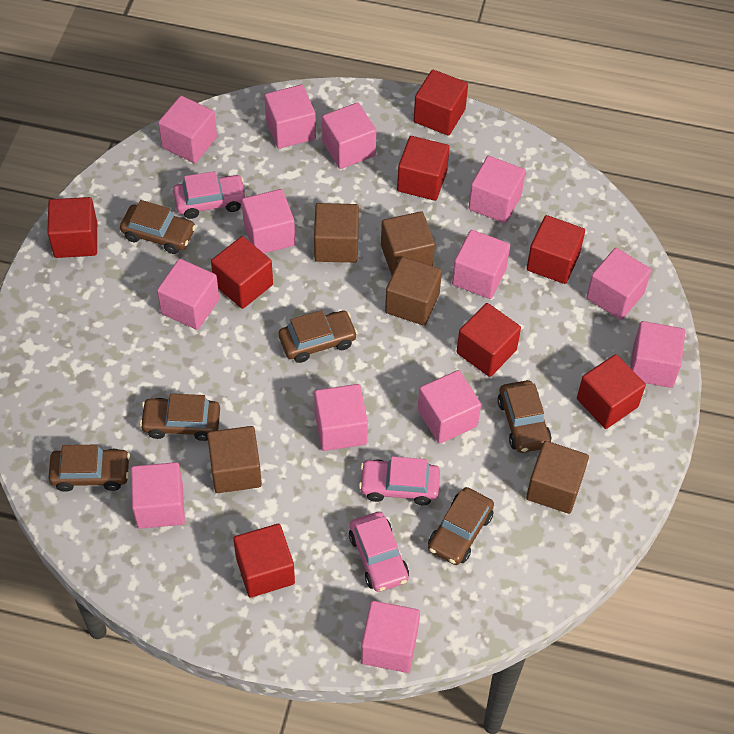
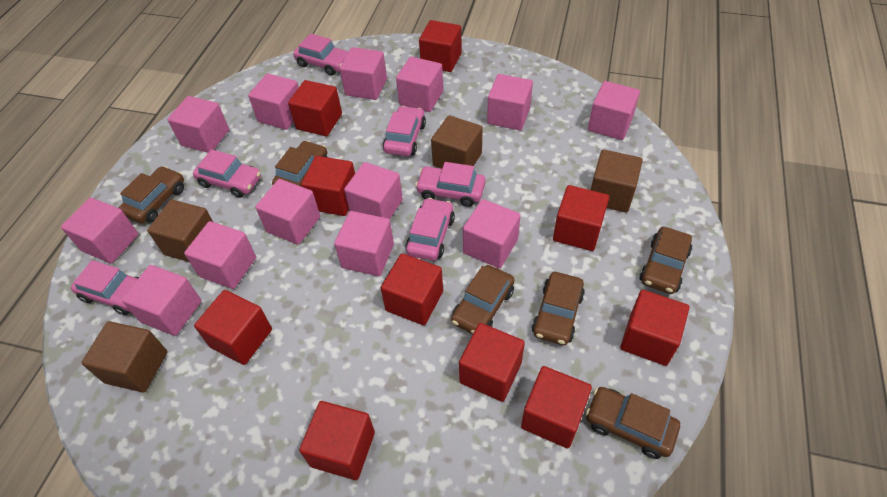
brown cube: [207,426,262,493] [314,203,359,263] [381,211,435,275] [385,256,442,326] [526,441,589,514] = 5 -> [81,321,167,393] [147,200,213,262] [431,115,483,169] [591,149,643,213] = 4
pink car: [173,171,247,219] [349,512,409,592] [359,456,440,505] = 3 -> [71,260,139,315] [193,149,261,198] [293,33,348,75] [383,106,426,156] [405,198,455,261] [415,162,486,207] = 6
red cube: [47,197,97,258] [211,236,273,309] [233,524,295,597] [397,136,450,201] [414,70,468,135] [457,303,521,377] [527,215,585,284] [577,354,646,429] = 8 -> [194,290,272,365] [288,80,342,136] [299,401,375,480] [301,156,355,216] [381,253,443,325] [419,20,462,72] [459,323,525,402] [521,366,592,448] [553,185,609,251] [620,290,689,366] = 10

